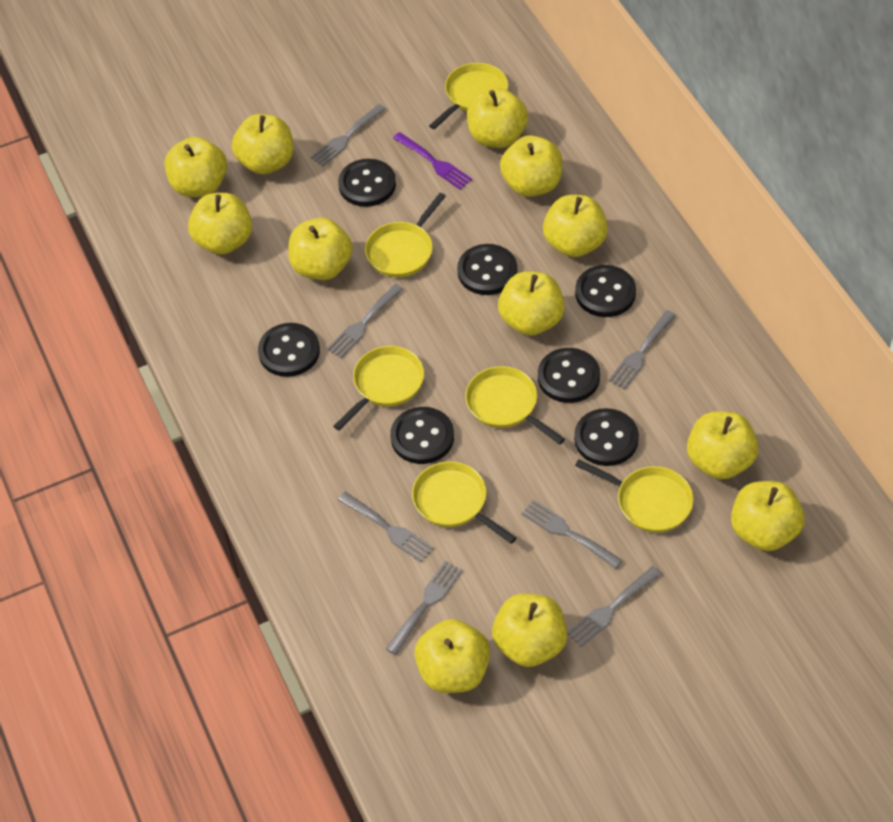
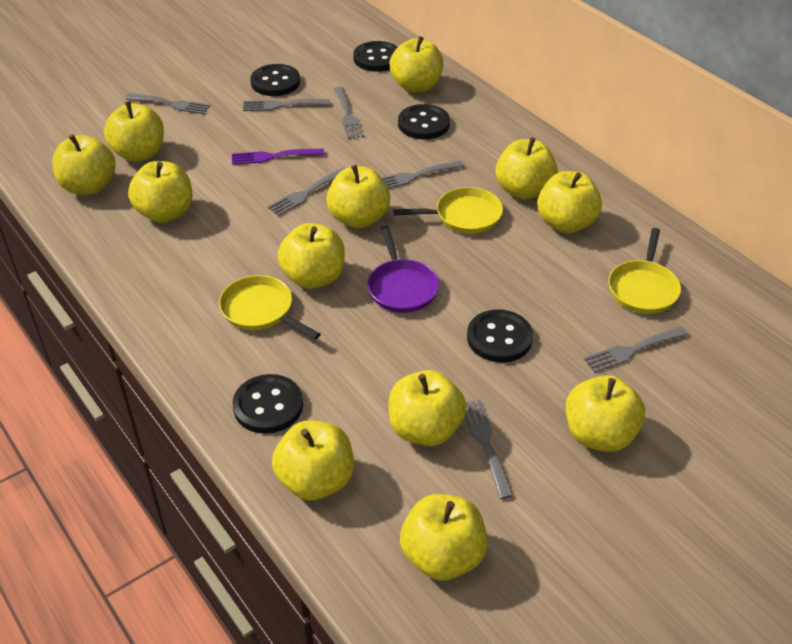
black button: [258,323,320,377] [338,159,396,207] [390,407,454,464] [457,244,517,295] [538,348,600,403] [574,408,639,466] [575,265,636,317] = 7 -> [232,374,303,434] [250,64,300,96] [353,41,398,72] [398,104,450,139] [467,309,533,362] = 5
purple pan: none = 0 -> [368,226,439,313] = 1
yellow pan: [333,346,424,431] [365,193,446,277] [412,461,516,544] [429,63,508,130] [465,366,565,445] [575,459,694,532] = 6 -> [219,275,321,339] [393,187,503,234] [608,228,681,314] = 3

